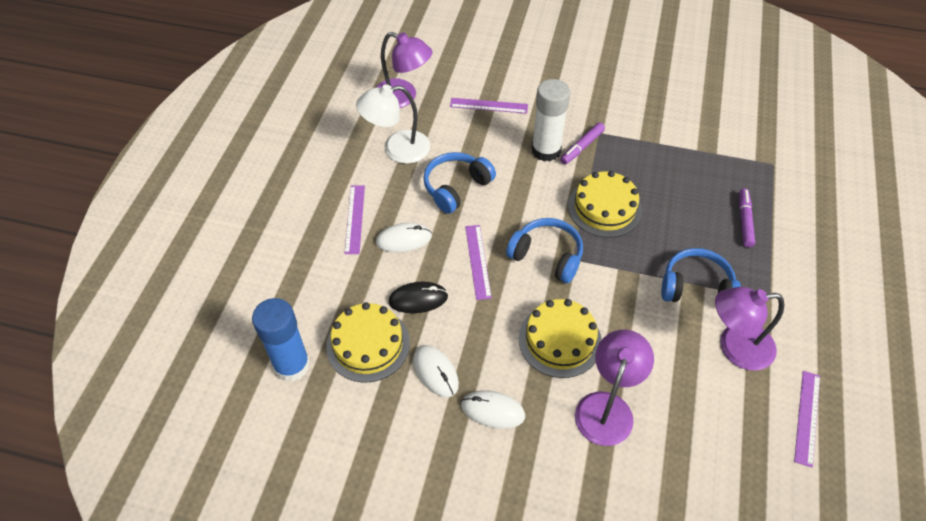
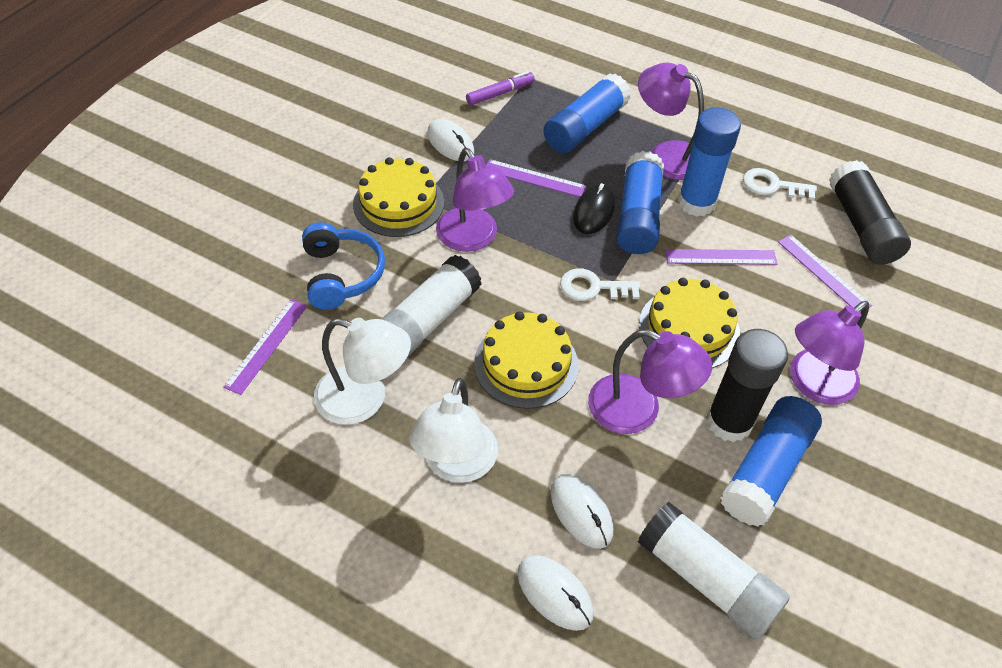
black glue stick: none = 0 -> [707,329,788,442] [829,160,911,265] = 2
blue glue stick: [252,298,310,382] = 1 -> [543,73,631,153] [616,151,664,254] [678,107,741,217] [720,396,822,527] = 4
blue headphones: [423,152,496,214] [506,218,583,283] [661,248,741,302] = 3 -> [302,222,385,310] = 1
purple lamp: [375,32,432,108] [575,330,654,446] [715,287,784,371] = 3 -> [436,148,514,252] [588,329,712,434] [638,63,704,180] [790,301,869,405] = 4
purple marker: [560,122,605,165] [739,189,755,247] = 2 -> [466,71,535,105] = 1
white glue stick: [531,79,570,161] = 1 -> [381,255,482,357] [638,502,790,639] = 2
white key: none = 0 -> [560,268,641,301] [743,168,817,200] = 2
white lamp: [356,84,430,164] = 1 -> [314,318,411,425] [409,378,498,483] = 2

